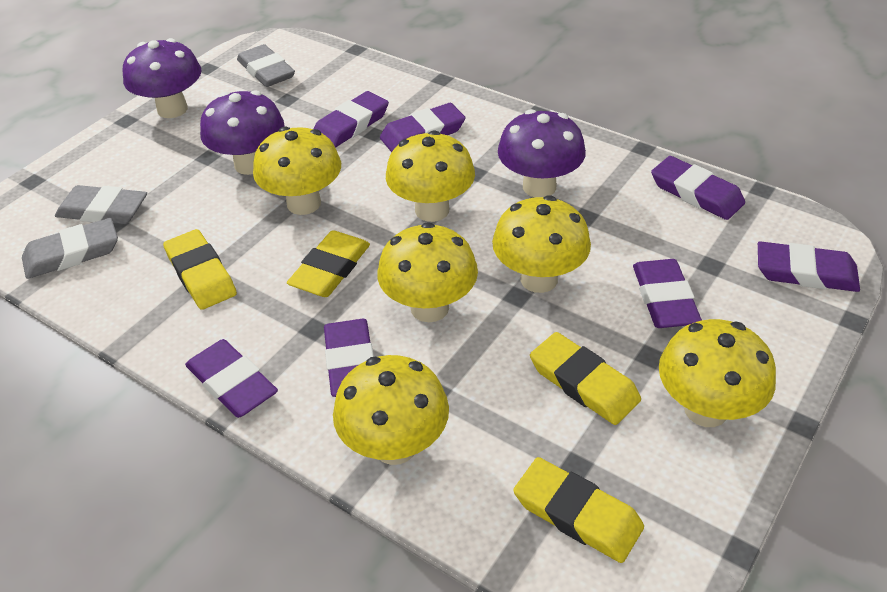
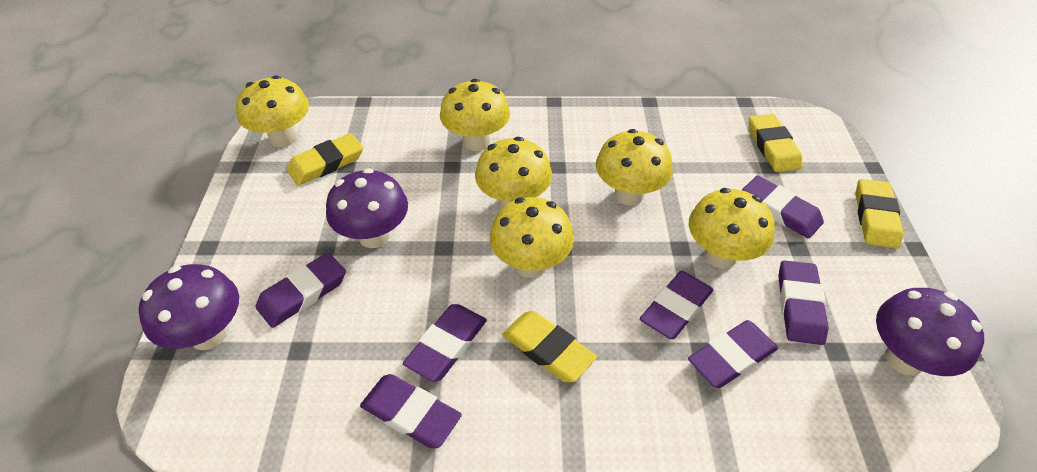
grey eraser: [22,218,118,279] [55,185,147,224] [237,44,295,87] = 3 -> none = 0

